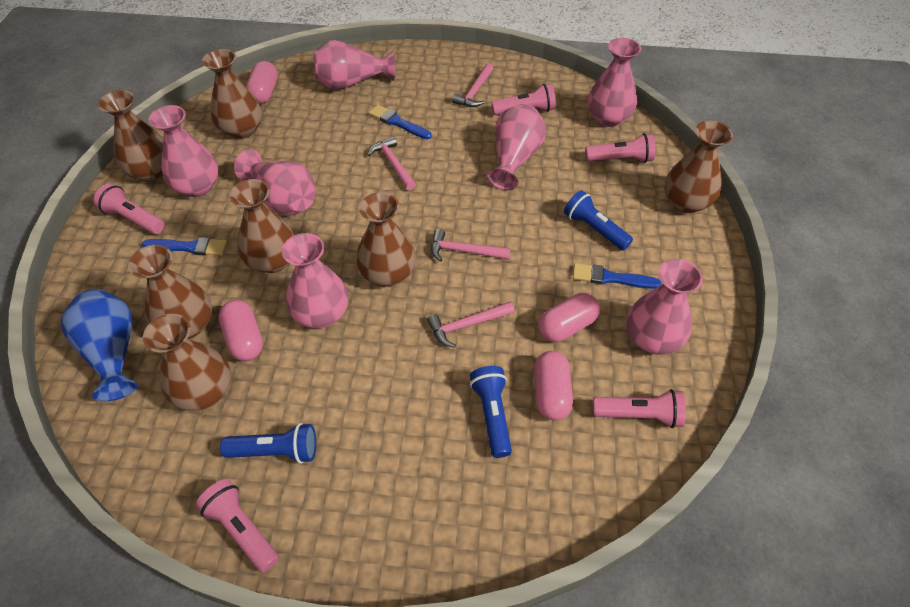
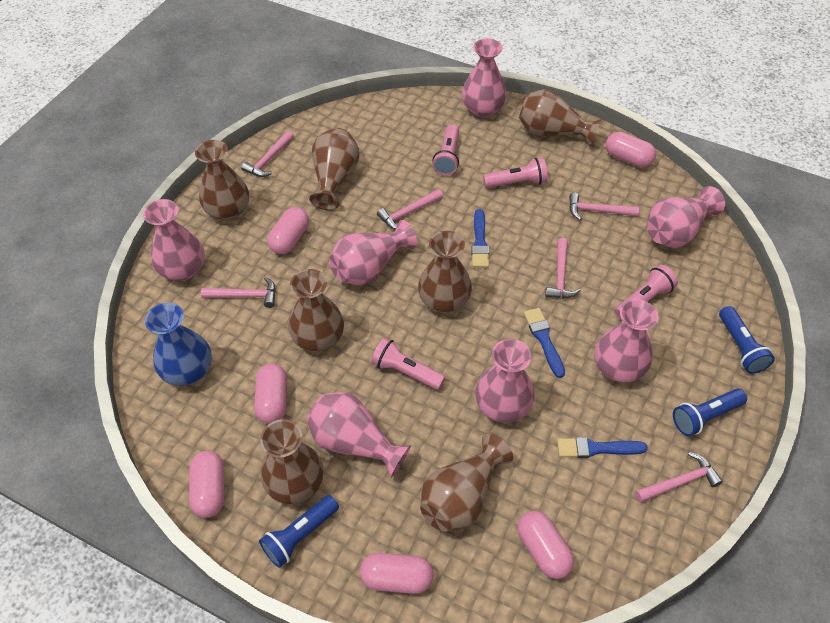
pink capsule: [219,300,263,361] [246,61,278,104] [534,351,573,420] [538,293,600,342] = 4 -> [189,451,224,518] [254,363,287,424] [267,207,309,254] [360,553,434,594] [517,511,574,579] [606,132,656,167] = 6
pink flashlight: [94,183,164,234] [196,479,279,573] [491,83,556,115] [585,133,655,163] [593,389,686,428] = 5 -> [371,338,445,390] [433,124,459,176] [483,157,548,188] [614,265,678,320] = 4
pink hammer: [368,136,416,190] [427,301,515,348] [431,229,510,262] [452,63,493,107] = 4 -> [201,277,276,308] [241,130,294,177] [377,189,443,230] [545,238,581,298] [569,192,639,220] [635,452,723,503] = 6

